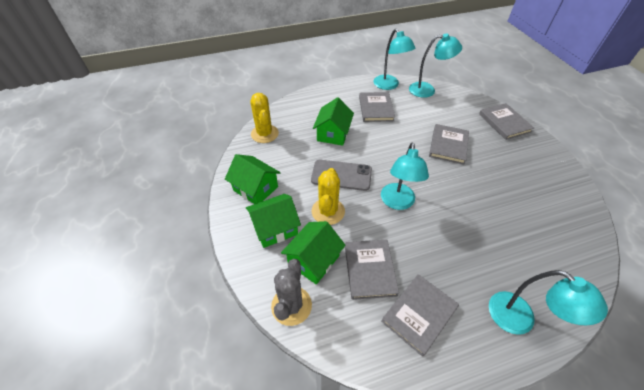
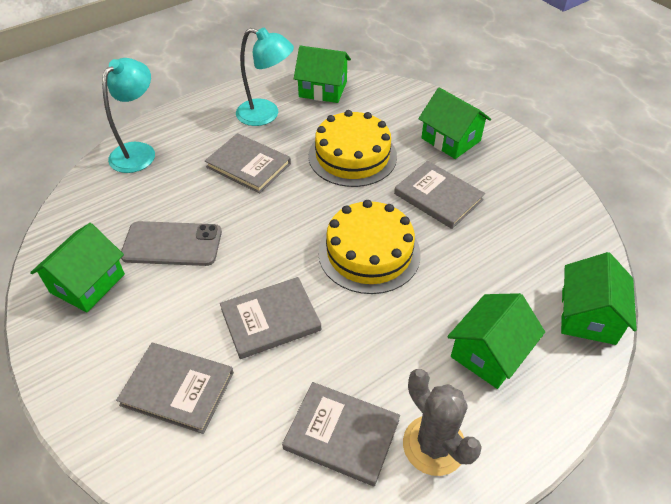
green house: [225,154,281,204] [246,194,301,248] [281,221,346,285] [313,97,354,146] = 4 -> [30,223,125,312] [294,46,351,103] [418,87,491,159] [447,293,545,389] [560,252,637,345] = 5
turquoise lamp: [374,29,415,90] [381,142,429,210] [409,33,462,98] [489,270,608,335] = 4 -> [102,58,155,173] [236,28,294,126] = 2
yellow cactus: [250,93,279,143] [312,168,345,225] = 2 -> none = 0
yellow cake: none = 0 -> [309,110,397,187] [318,200,421,294] = 2

